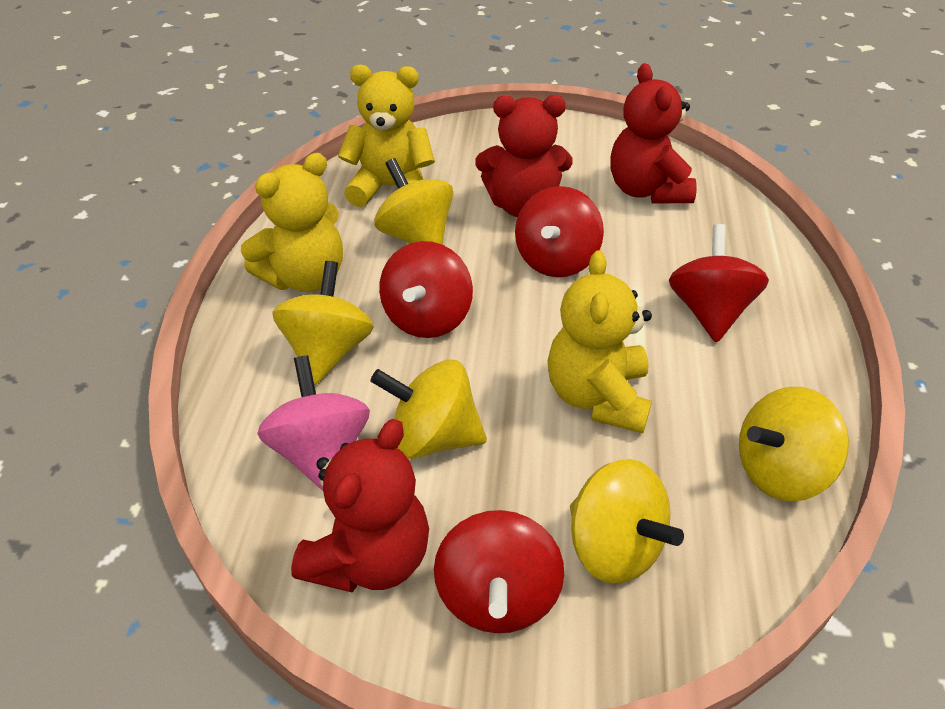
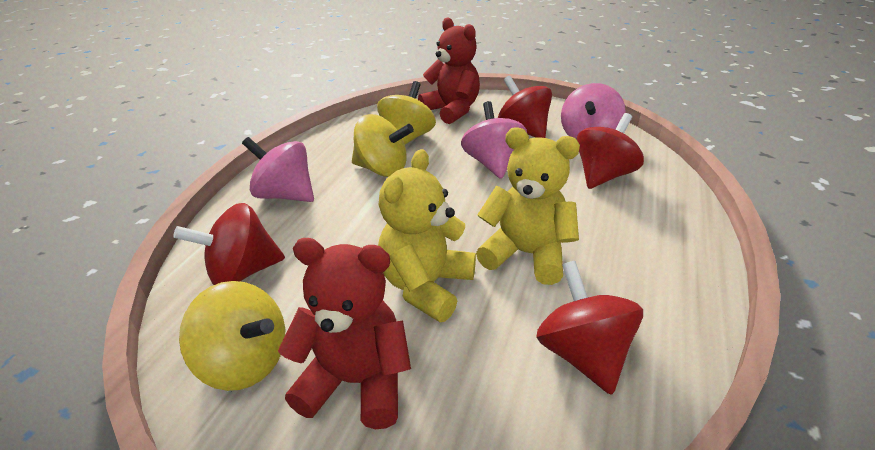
pink spinning top: [257,355,370,491] = 1 -> [242,137,314,202] [461,101,527,179] [561,83,626,139] = 3
red teddy bear: [291,419,429,593] [475,95,573,217] [610,63,697,203] = 3 -> [278,238,411,429] [418,18,480,124] = 2
yellow spinning top: [272,261,374,385] [370,360,487,459] [374,158,453,245] [570,459,684,584] [739,387,849,502] = 5 -> [179,281,285,391] [352,114,414,177] [377,81,436,145] = 3
yellow teddy bear: [241,153,343,292] [338,65,435,207] [548,250,652,433] = 3 -> [378,149,476,322] [476,127,580,285] = 2

